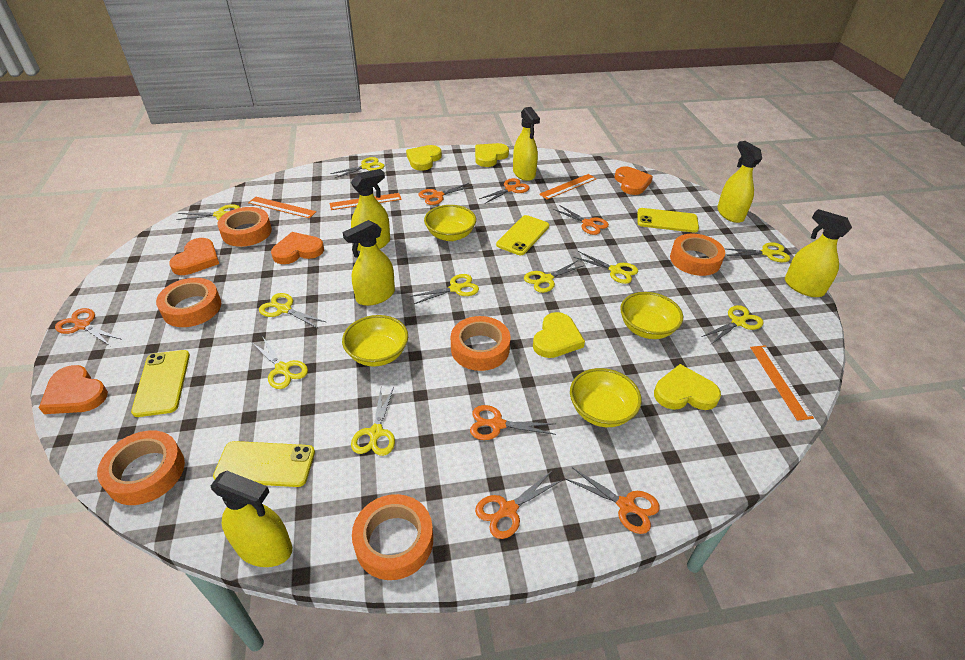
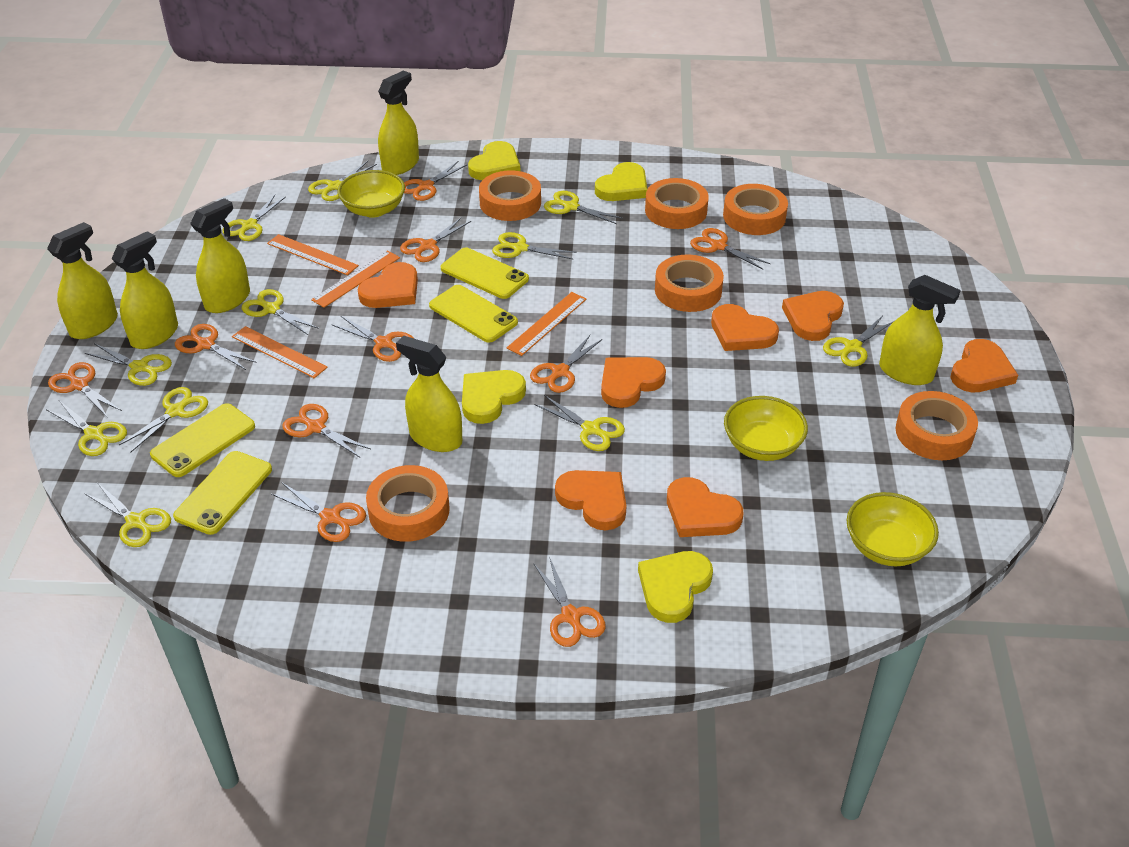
orange heart: [39,365,108,414] [169,238,219,275] [271,232,324,264] [615,166,653,195] = 4 -> [358,262,418,308] [555,470,627,530] [601,357,666,408] [667,477,743,537] [711,304,779,351] [782,291,844,341] [950,339,1018,392] = 7
orange scissors: [55,308,122,346] [419,183,473,205] [470,405,556,440] [475,470,562,539] [479,178,530,204] [553,205,609,235] [566,467,660,534] = 7 -> [48,362,122,418] [175,324,257,370] [271,482,366,542] [282,404,371,457] [332,316,413,362] [400,217,471,262] [404,161,467,201] [530,335,602,393] [533,559,606,647] [690,228,771,270] = 10
yellow bowl: [342,315,408,367] [424,205,476,241] [570,368,642,427] [620,292,683,339] = 4 -> [337,170,405,218] [724,396,808,461] [847,492,939,566] = 3
yellow scissors: [176,204,240,220] [251,336,308,389] [259,293,326,329] [330,157,384,178] [351,387,395,456] [410,274,479,304] [524,260,585,293] [573,251,638,284] [702,305,764,344] [726,242,790,262] = 10 -> [46,401,127,456] [84,483,171,547] [85,343,172,386] [119,387,208,453] [222,195,286,241] [242,289,319,335] [308,161,377,201] [492,232,577,259] [535,395,625,451] [544,191,623,224] [823,316,894,367] = 11

